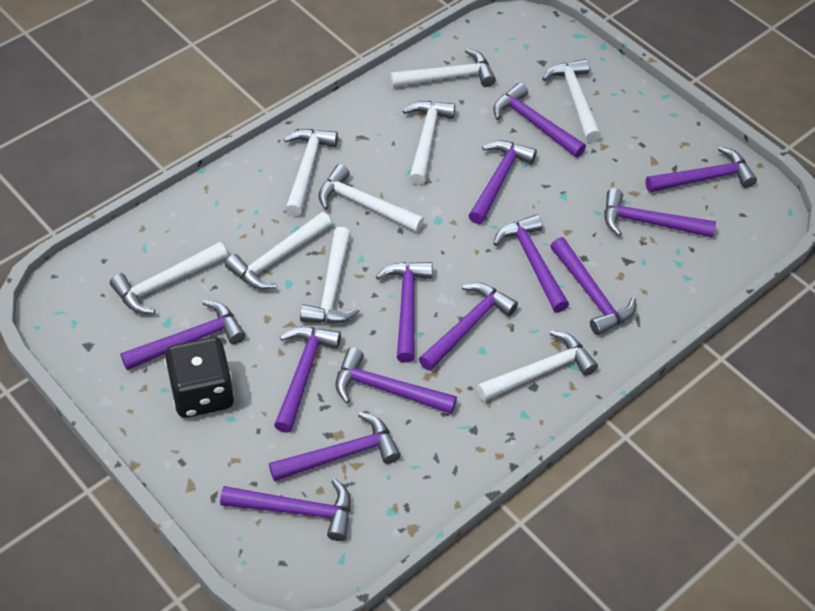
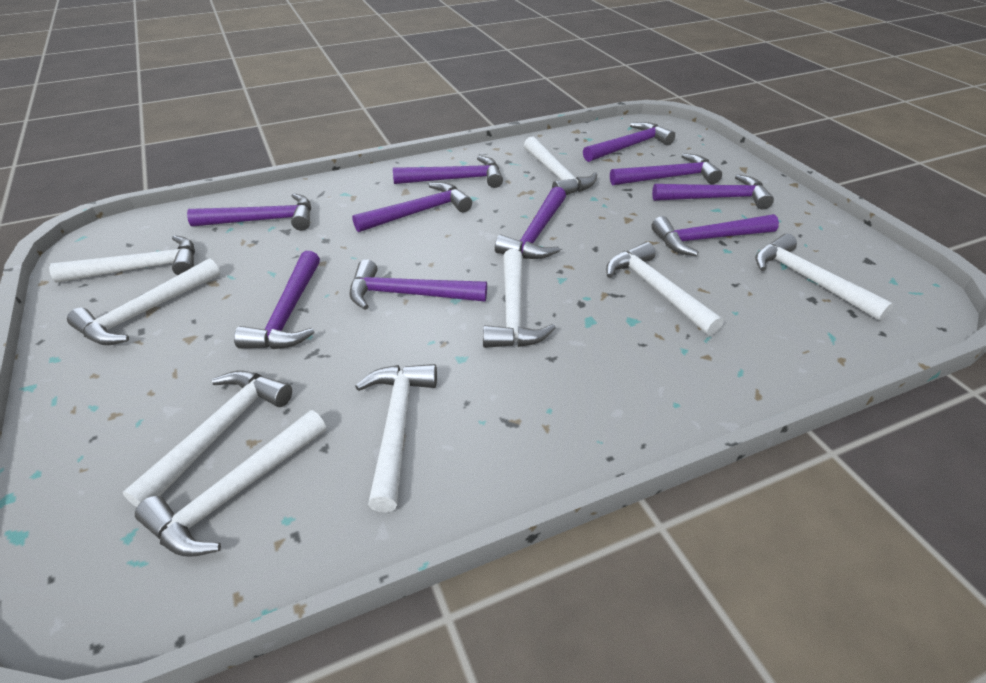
black dice: [165,337,234,418] = 1 -> none = 0
purple hammer: [120,300,245,370] [220,478,351,541] [269,412,401,481] [274,327,341,433] [335,347,457,414] [376,262,432,363] [419,283,518,371] [468,140,537,224] [493,82,586,157] [493,214,569,312] [550,237,636,335] [604,188,716,238] [645,146,757,193] = 13 -> [187,193,311,231] [234,251,320,349] [349,259,487,310] [352,182,472,232] [393,156,503,188] [495,187,566,259] [583,122,675,162] [610,153,722,185] [651,214,779,256] [652,174,774,209] = 10

